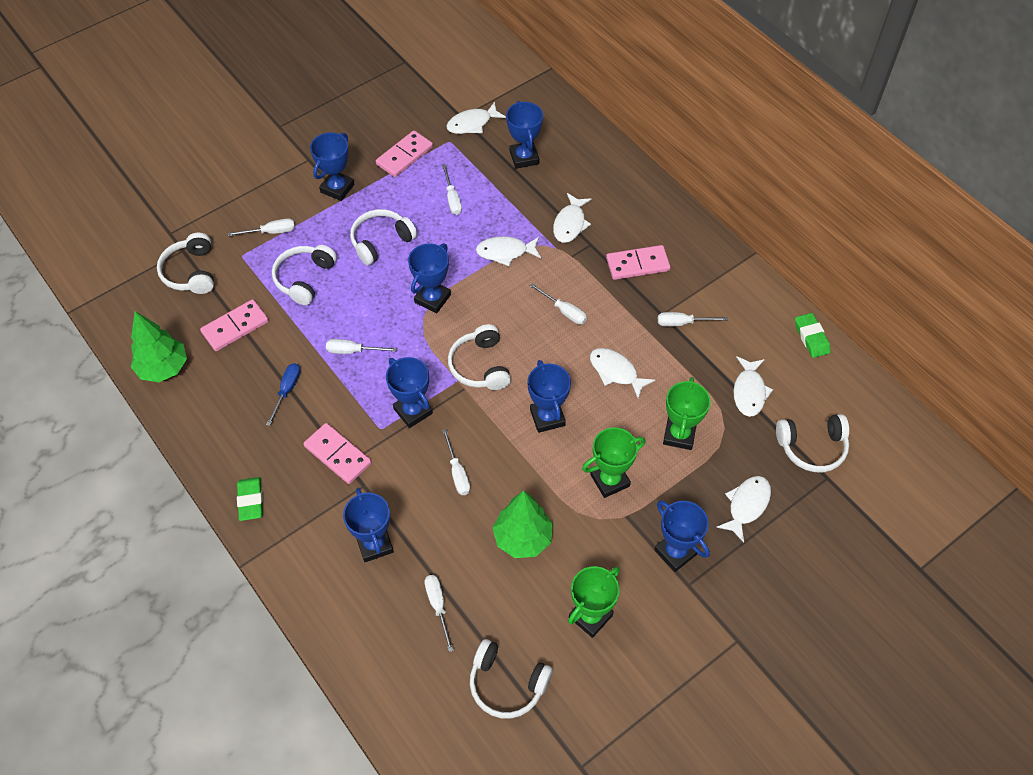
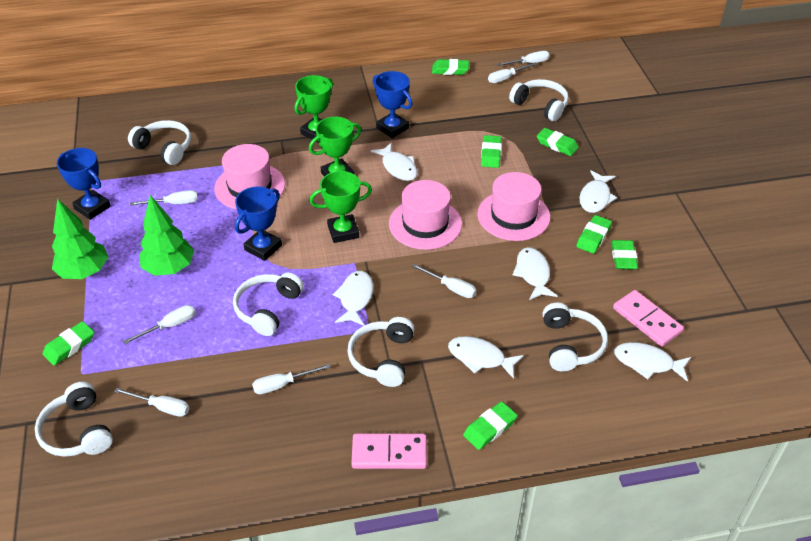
blue screwdriver: [266,363,301,426] = 1 -> none = 0
blue trophy: [310,132,354,201] [343,488,394,562] [386,357,433,428] [408,243,451,313] [506,101,543,169] [528,360,571,433] [654,500,710,572] = 7 -> [57,148,111,220] [235,187,282,261] [372,71,412,138] = 3
green eraser: [237,477,263,521] [795,313,831,358] = 2 -> [43,321,94,366] [432,59,469,75] [463,401,517,450] [481,135,502,168] [537,128,579,156] [576,215,612,254] [611,240,638,270] = 7
pink domino: [200,299,269,351] [303,423,372,484] [376,130,433,177] [606,245,670,280] = 4 -> [351,433,427,469] [613,290,684,347] = 2
pink hat: none = 0 -> [214,144,285,209] [389,180,462,250] [477,172,550,241] = 3

